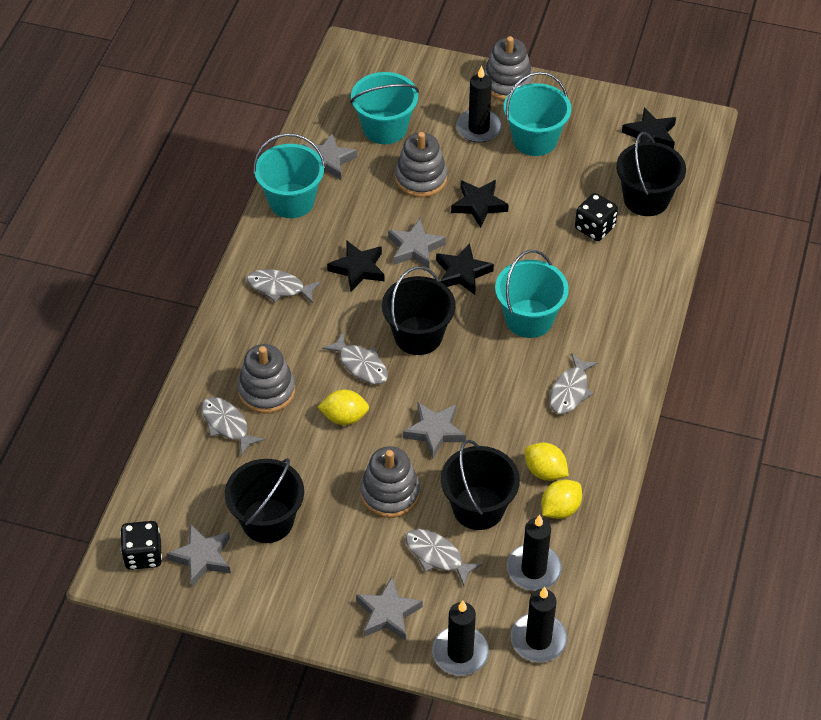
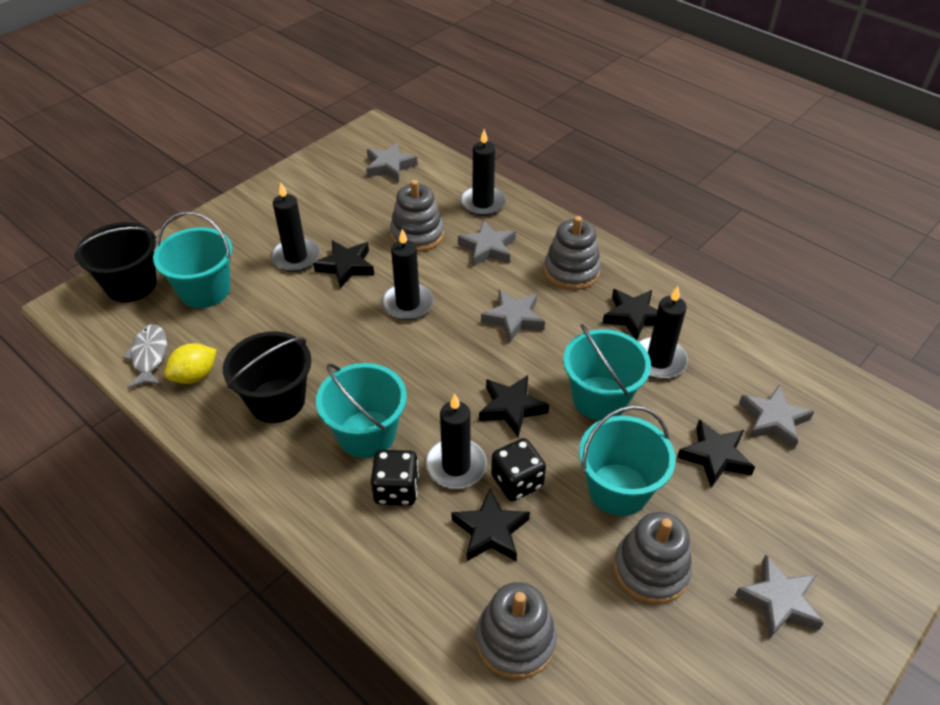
black bucket: [225,458,304,543] [382,267,456,355] [441,440,520,530] [616,132,686,216] = 4 -> [74,222,157,302] [223,331,311,423] = 2
black candle: [432,601,489,676] [456,66,502,143] [507,515,562,591] [511,587,567,662] = 4 -> [270,183,320,272] [382,229,434,320] [425,394,487,489] [460,129,506,216] [639,286,688,379] = 5
black star: [327,241,384,292] [436,243,494,295] [451,180,509,228] [622,107,676,149] = 4 -> [313,240,374,288] [451,489,530,561] [479,375,549,437] [603,289,658,340] [677,420,755,488] = 5
grey fish: [201,397,265,456] [247,269,321,303] [322,332,388,384] [405,529,482,586] [550,353,598,414] = 5 -> [122,324,167,389] = 1
yellow lemon: [318,389,369,425] [525,442,569,481] [542,479,582,519] = 3 -> [164,343,217,384] = 1

